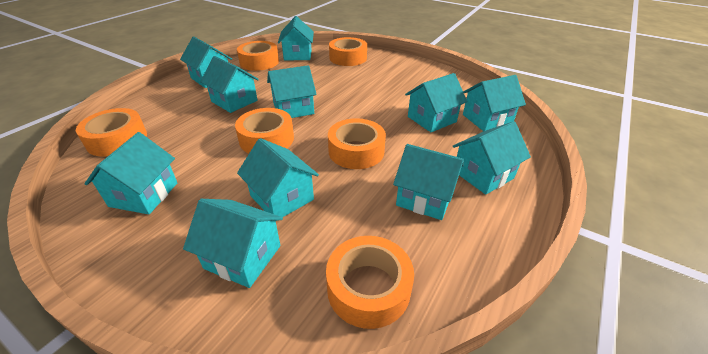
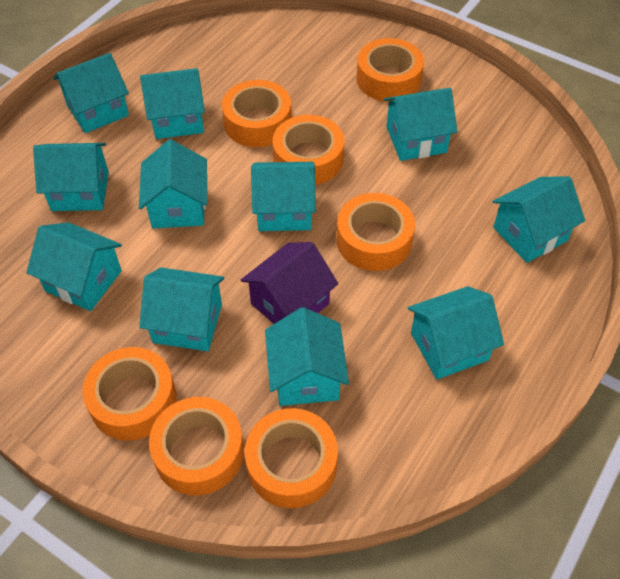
orange tape: [76,108,147,157] [235,108,294,153] [237,41,279,71] [326,236,414,329] [328,118,386,169] [329,37,367,66] = 6 -> [82,347,176,441] [149,397,244,495] [222,80,292,147] [245,408,338,508] [273,115,344,185] [337,193,415,271] [357,38,424,102] = 7
purple house: none = 0 -> [241,242,338,324] = 1

